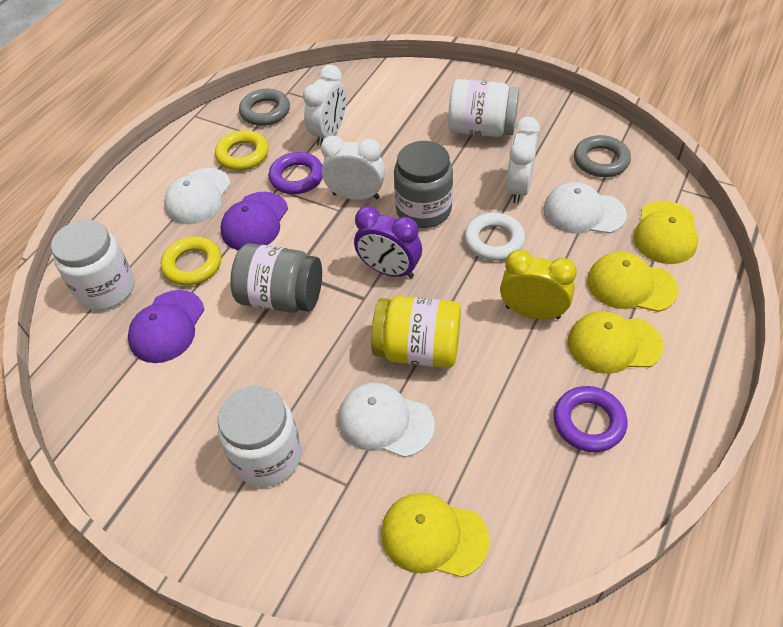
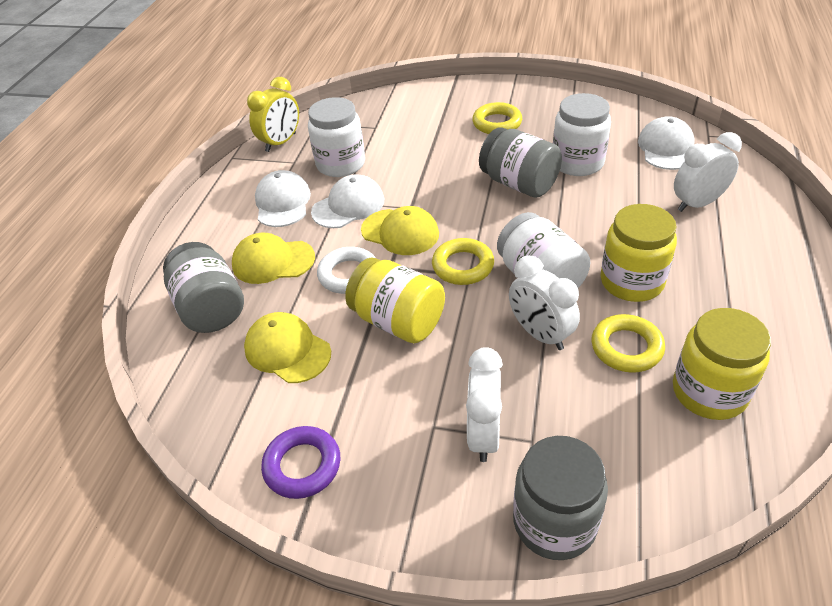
grey jar: [230,243,322,313] [394,141,453,228] = 2 -> [163,242,244,333] [479,127,562,198] [513,436,608,560] = 3
grey ring: [239,89,290,126] [574,135,631,177] = 2 -> none = 0
purple cap: [128,290,204,363] [220,192,288,250] = 2 -> none = 0
purple clock: [354,206,422,279] = 1 -> none = 0
purple ring: [269,152,323,194] [553,386,627,452] = 2 -> [261,426,340,499] = 1
yellow cap: [381,493,490,577] [568,311,664,374] [587,252,678,312] [633,201,698,264] = 4 -> [232,233,315,284] [244,312,331,383] [361,206,439,255] = 3
yellow jar: [371,296,461,368] = 1 -> [345,258,445,343] [601,204,677,302] [673,308,771,420] = 3
yellow ring: [161,236,221,286] [215,130,269,171] = 2 -> [432,238,494,285] [472,102,522,134] [591,314,665,373] = 3

